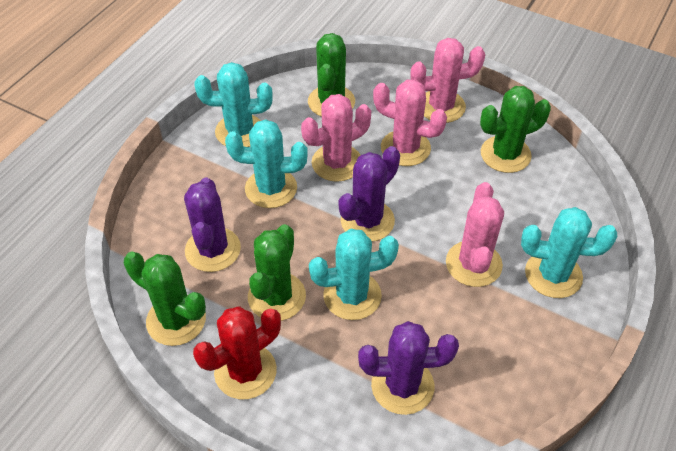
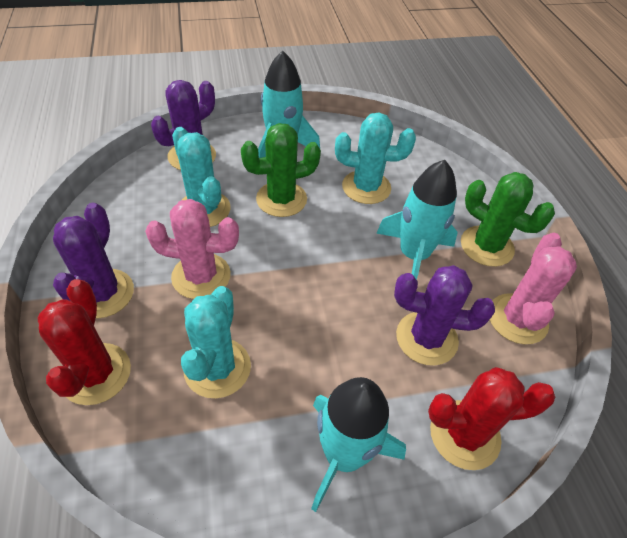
green cactus: [124,252,206,346] [248,224,306,321] [308,33,355,117] [480,86,551,173] = 4 -> [241,123,321,217] [461,172,555,267] = 2
pink cactus: [301,94,371,182] [373,80,447,166] [410,38,485,123] [446,182,504,287] = 4 -> [145,199,239,299] [490,233,577,345] = 2
red cactus: [193,306,281,399] = 1 -> [37,279,131,405] [428,367,555,470] = 2
turquoise cactus: [194,62,273,147] [225,119,308,208] [309,229,399,320] [521,207,617,298] = 4 -> [172,127,231,227] [181,286,251,398] [335,113,416,204] = 3
turquoise rocket: none = 0 -> [258,51,320,158] [311,377,406,512] [376,160,458,280] = 3

